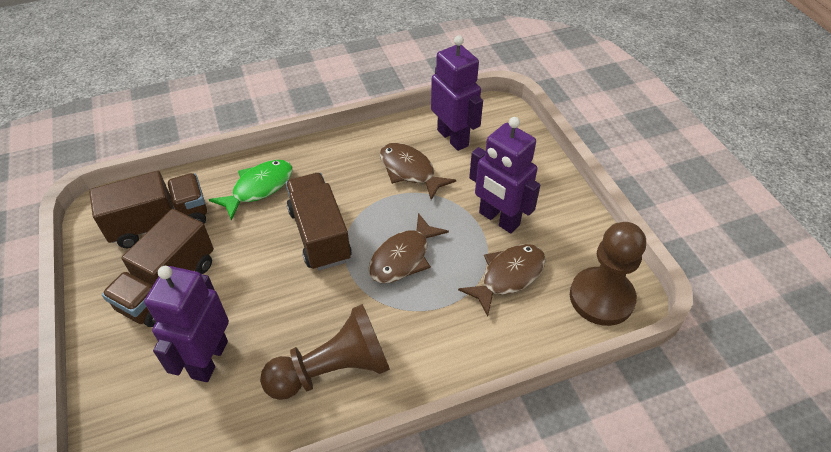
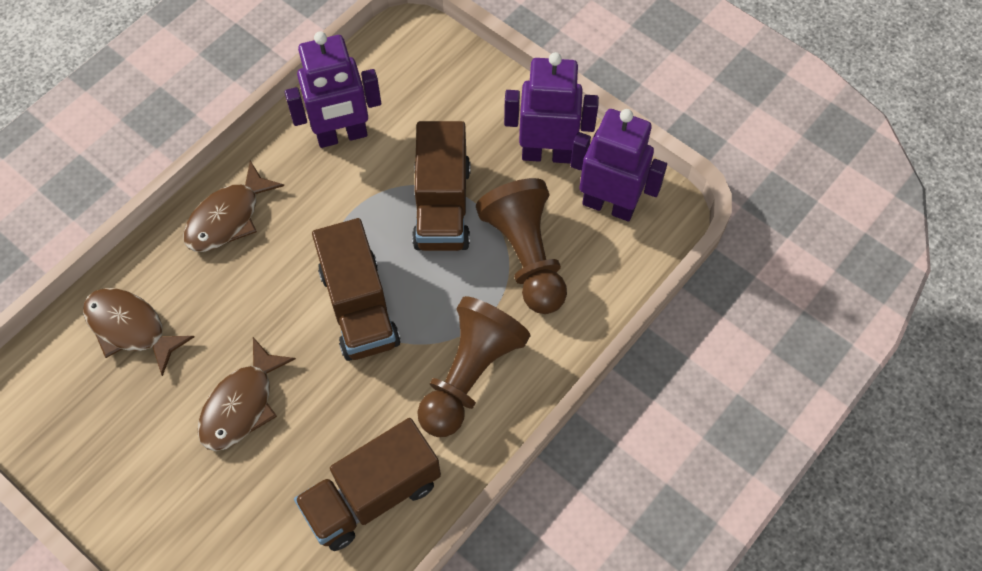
green fish: [209,160,292,221] = 1 -> none = 0

